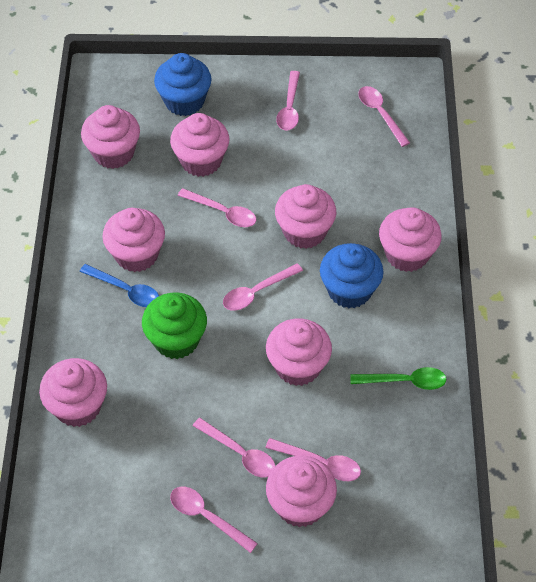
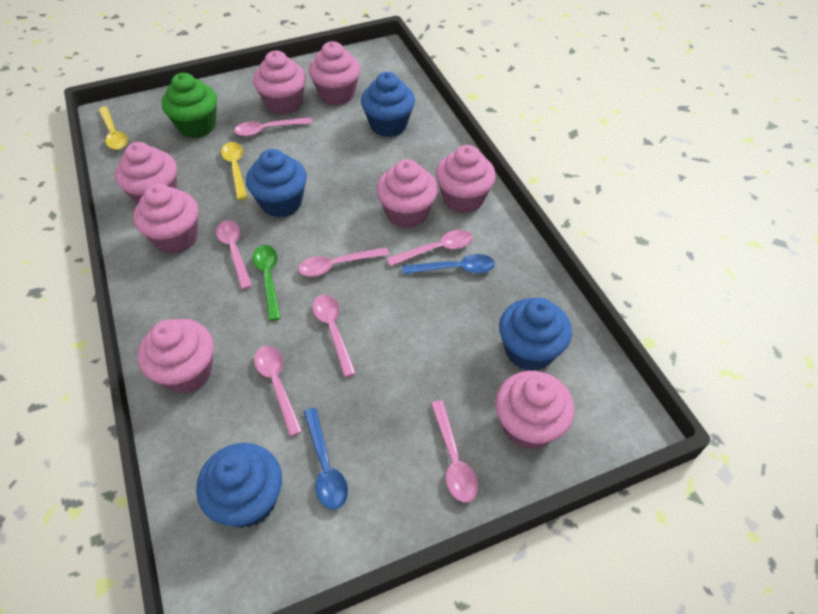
blue cupcake: [154,53,212,116] [320,243,384,308] = 2 -> [196,443,282,528] [246,149,307,218] [361,72,415,137] [499,298,572,371] = 4
blue spoon: [80,264,159,307] = 1 -> [304,408,348,510] [402,254,495,274] = 2
yellow spoon: none = 0 -> [98,106,128,150] [221,142,248,200] = 2

